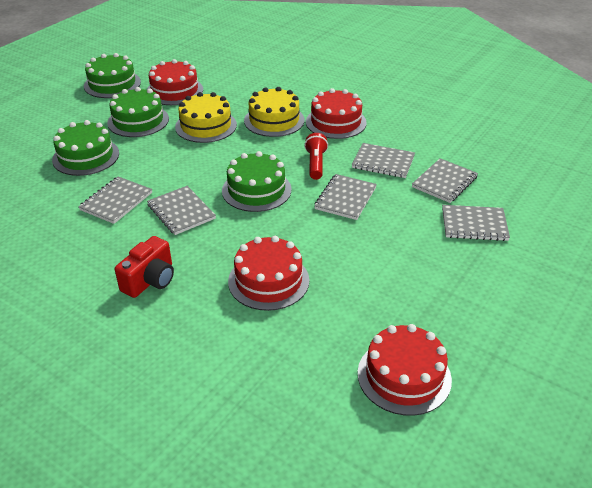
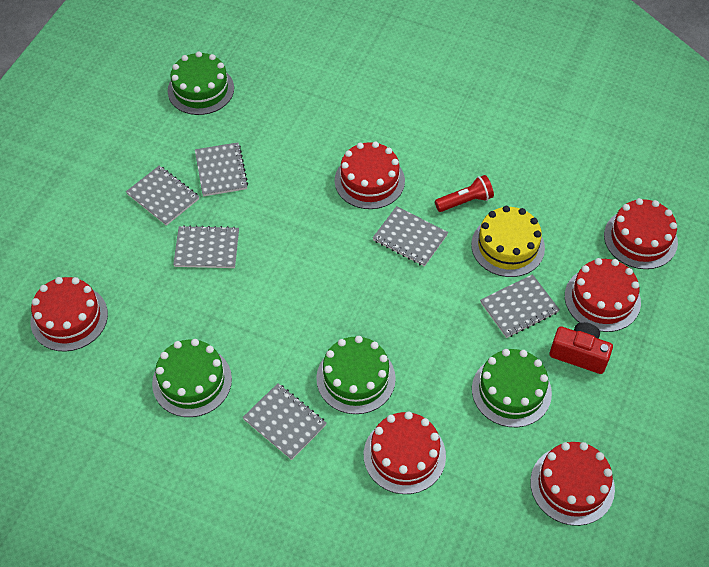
red cake: [147,59,203,105] [228,236,309,311] [306,88,367,139] [358,324,452,416] = 4 -> [31,277,108,351] [335,141,405,209] [364,412,446,494] [530,442,615,526] [565,258,641,332] [604,198,678,269] = 6
yellow cake: [175,92,237,143] [244,87,305,137] = 2 -> [471,206,545,277] = 1

